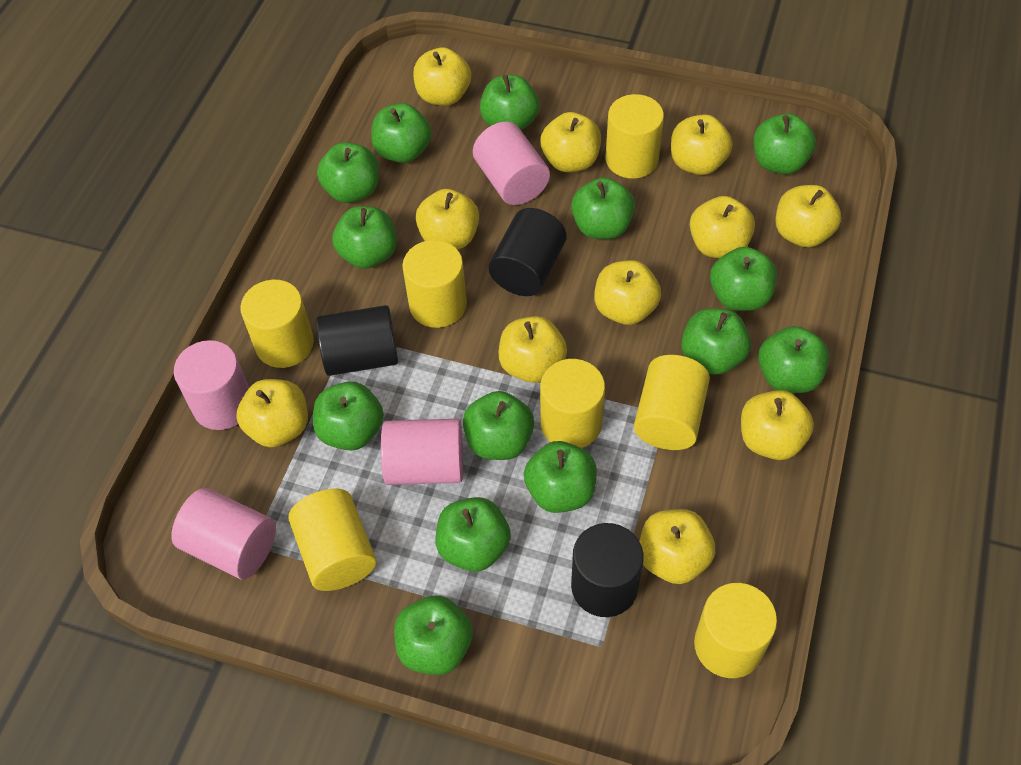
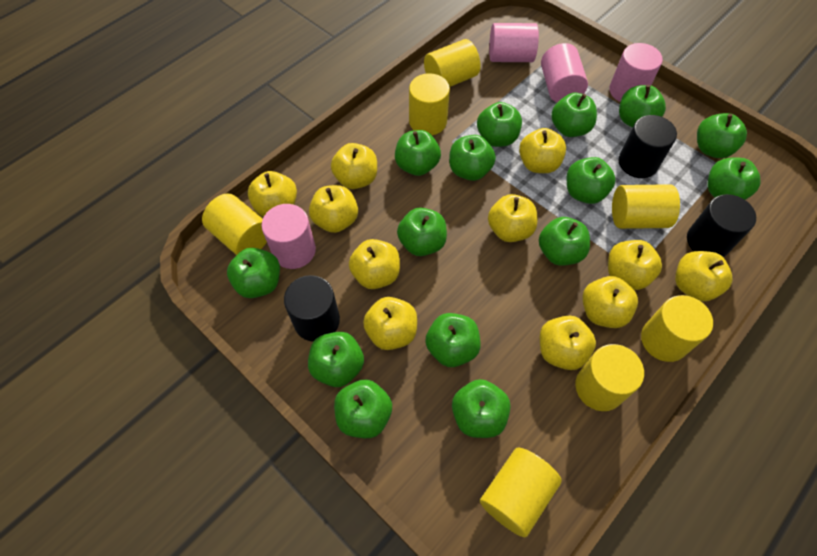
green apple: [313,382,384,450] [317,142,379,203] [332,206,397,269] [371,103,432,163] [394,595,473,675] [435,497,511,572] [463,391,534,460] [480,75,539,130] [524,441,597,513] [571,177,635,239] [681,308,751,375] [710,247,777,311] [753,113,816,174] [758,326,829,393] = 14 -> [227,248,280,298] [308,332,364,387] [334,379,392,438] [395,130,441,176] [397,208,447,256] [425,313,480,367] [449,135,496,181] [452,379,510,438] [477,102,522,147] [539,217,590,266] [551,93,597,137] [567,157,616,204] [619,85,666,128] [697,113,747,158] [708,157,761,200] = 15

